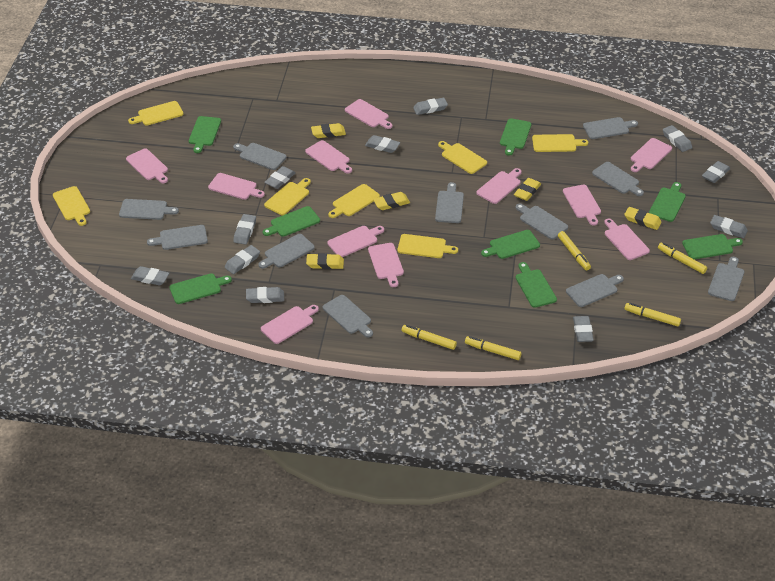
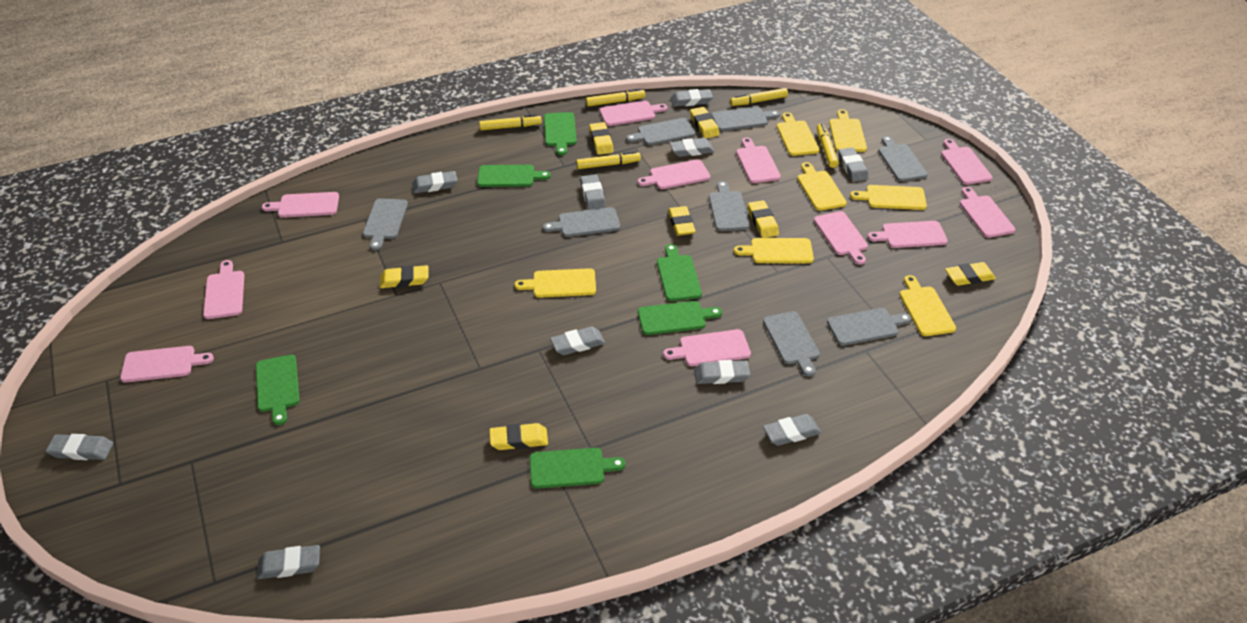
green cutting board: [169,273,232,304] [189,116,221,153] [263,206,320,237] [481,230,540,259] [500,118,532,156] [515,262,557,308] [649,182,686,222] [682,234,743,259] = 8 -> [256,355,300,425] [477,165,551,187] [530,448,625,489] [544,112,577,155] [638,301,722,335] [657,244,702,301] = 6
grey cutting board: [119,199,179,220] [147,225,208,250] [233,143,287,170] [258,234,315,269] [323,295,373,338] [435,182,464,223] [516,204,568,240] [566,274,624,307] [583,117,638,139] [592,162,644,196] [708,257,744,301] = 11 -> [363,198,408,251] [543,207,620,237] [626,118,696,145] [709,181,750,231] [712,107,780,131] [763,311,820,377] [827,308,912,346] [878,136,928,181] = 8
grey eraser: [131,266,169,285] [225,245,260,274] [233,214,256,244] [246,287,284,303] [264,166,296,189] [365,135,400,153] [413,98,448,115] [573,316,594,342] [663,125,692,152] [702,161,730,183] [710,215,748,238] = 11 -> [46,434,113,460] [257,545,320,579] [412,171,457,193] [550,326,605,355] [580,174,606,210] [670,89,713,107] [670,138,714,157] [694,360,750,384] [763,414,821,446] [838,147,869,182] = 10
yellow eraser: [306,253,344,269] [311,123,346,138] [373,192,410,210] [514,178,541,201] [624,207,662,230] = 5 -> [380,265,429,288] [489,423,548,450] [589,122,614,155] [668,206,696,236] [690,107,720,138] [748,200,779,238] [945,262,996,286] = 7

